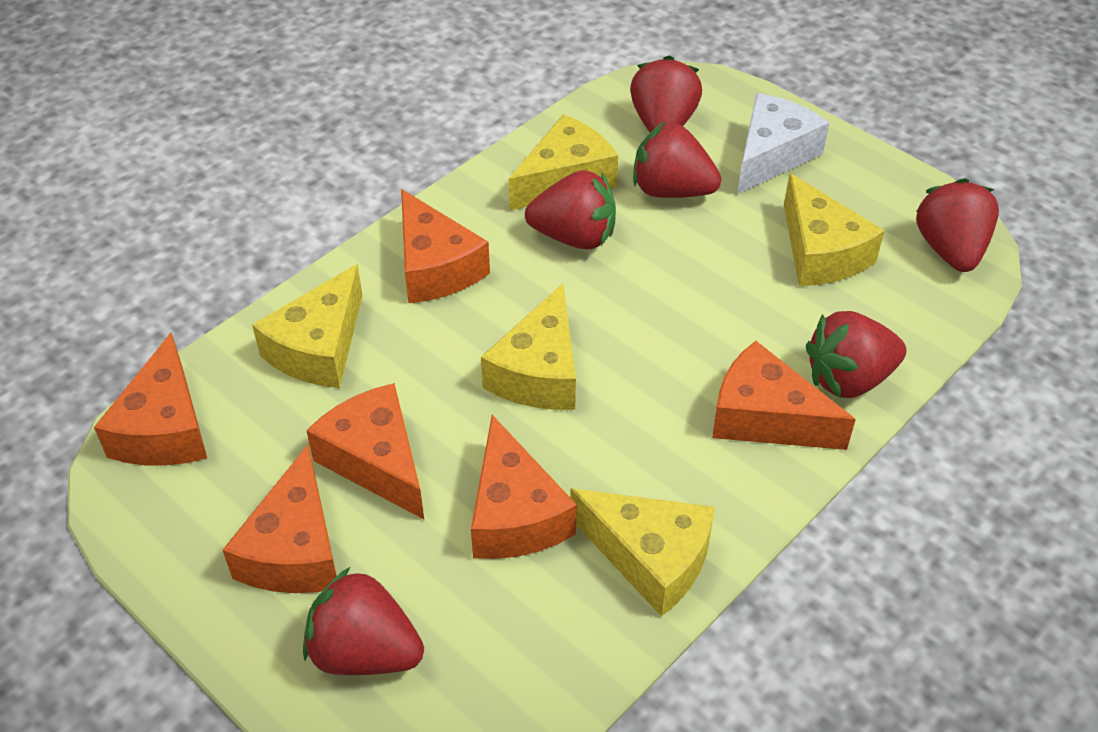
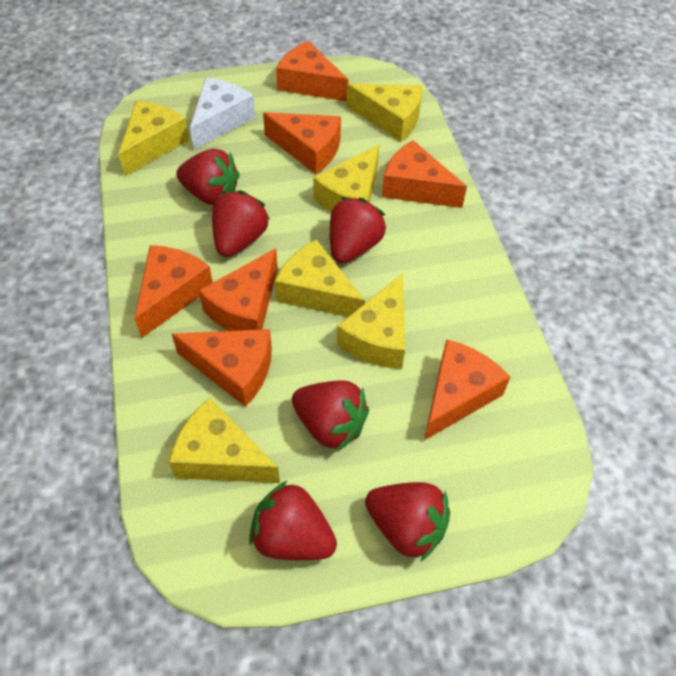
orange cheese: [94,333,207,466] [223,445,337,593] [306,383,424,519] [401,189,490,303] [471,415,577,559] [712,341,856,450] = 6 -> [135,245,213,338] [172,329,272,407] [199,248,278,331] [263,112,341,174] [276,41,348,102] [382,140,467,208] [424,339,510,441] = 7
yellow cheese: [252,264,363,388] [481,283,576,410] [509,114,618,210] [570,489,715,617] [784,173,885,286] = 5 -> [119,101,189,176] [169,398,280,483] [275,240,365,317] [313,145,379,212] [337,273,405,369] [346,83,422,142] = 6

